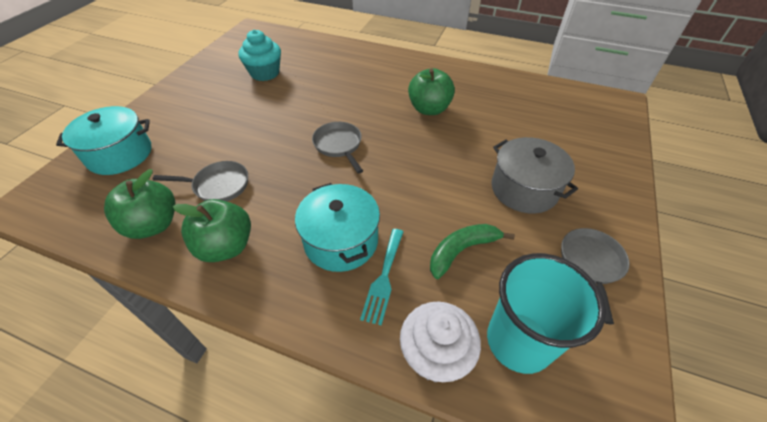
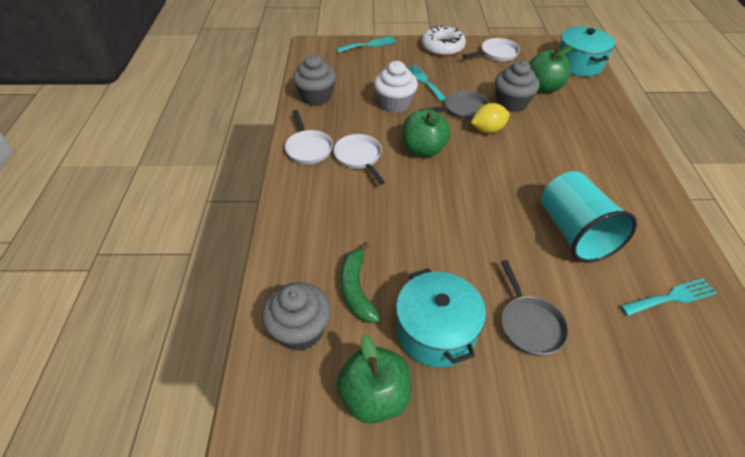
grey cupcake: none = 0 -> [262,282,331,351] [293,54,336,106] [495,60,540,112] = 3
grey pan: [153,161,248,201] [312,122,363,174] [561,228,630,325] = 3 -> [420,91,489,120] [501,260,569,356] = 2
grey pot: [491,137,578,214] = 1 -> none = 0
turquoise cupcake: [238,29,281,81] = 1 -> none = 0
turquoise fork: [360,229,404,326] = 1 -> [336,36,396,53] [406,65,446,102] [620,278,717,316] = 3
white donut: none = 0 -> [421,25,466,56] = 1
white pan: none = 0 -> [285,110,333,164] [333,134,385,185] [462,38,520,61] = 3
yellow lemon: none = 0 -> [471,103,510,133] = 1

